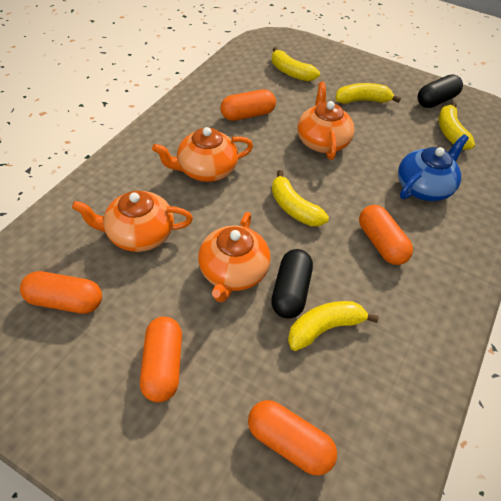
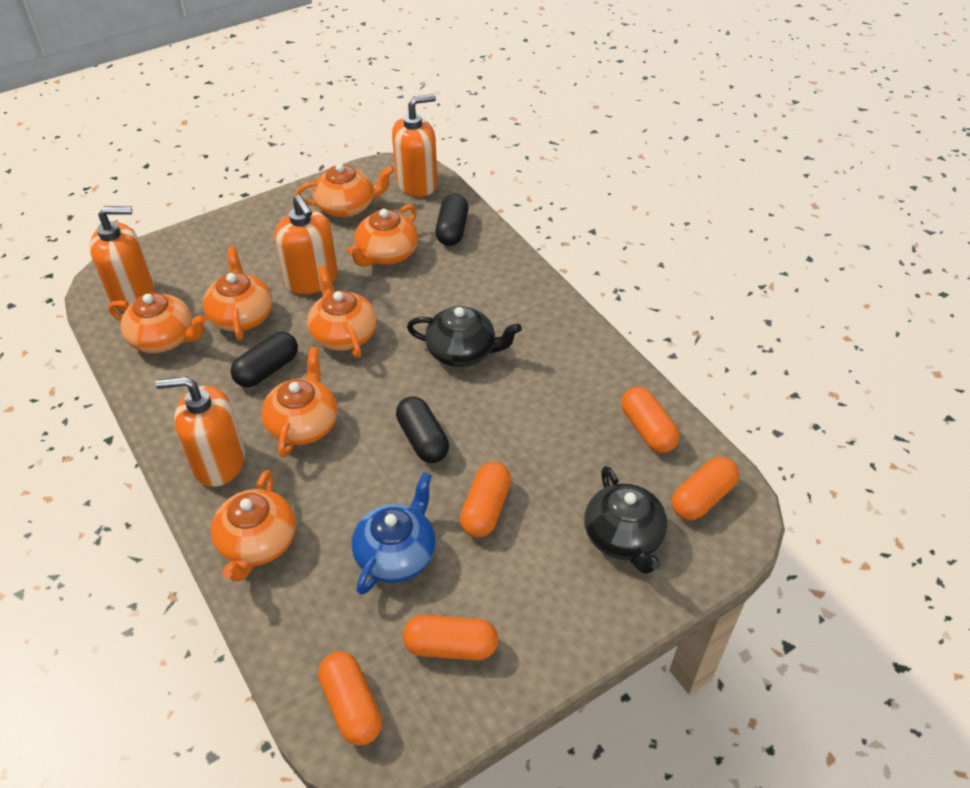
black capsule: [271,249,313,319] [418,74,463,108] = 2 -> [231,332,298,387] [396,397,449,463] [435,194,468,246] = 3
black teapot: none = 0 -> [407,306,522,367] [584,466,667,574] = 2
orange soap dispenser: none = 0 -> [89,206,155,312] [155,376,245,487] [275,195,338,294] [392,94,438,197] = 4
orange teapot: [72,191,193,252] [152,127,253,182] [198,212,271,303] [297,82,354,160] = 4 -> [108,293,207,353] [203,246,272,341] [211,470,296,582] [262,347,338,458] [296,163,395,218] [307,265,377,358] [347,204,418,267] = 7
yellow banana: [272,47,320,81] [272,170,329,226] [288,301,379,351] [336,83,401,104] [439,102,475,150] = 5 -> none = 0

